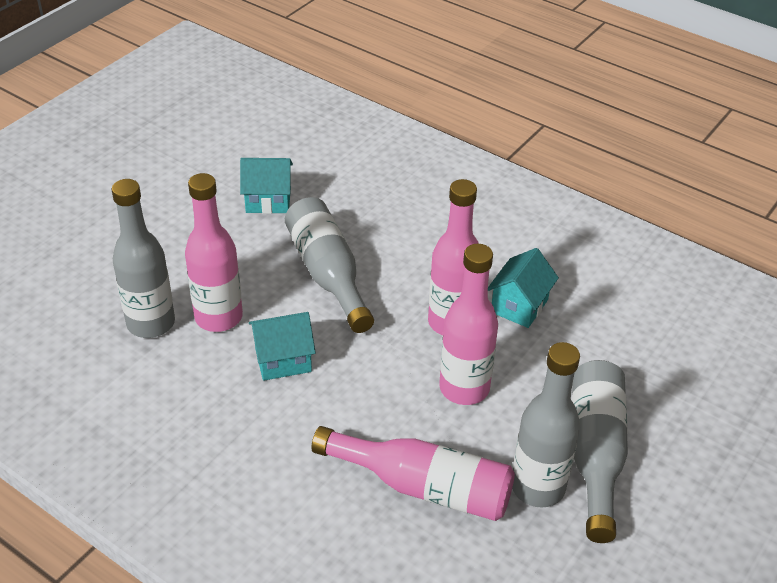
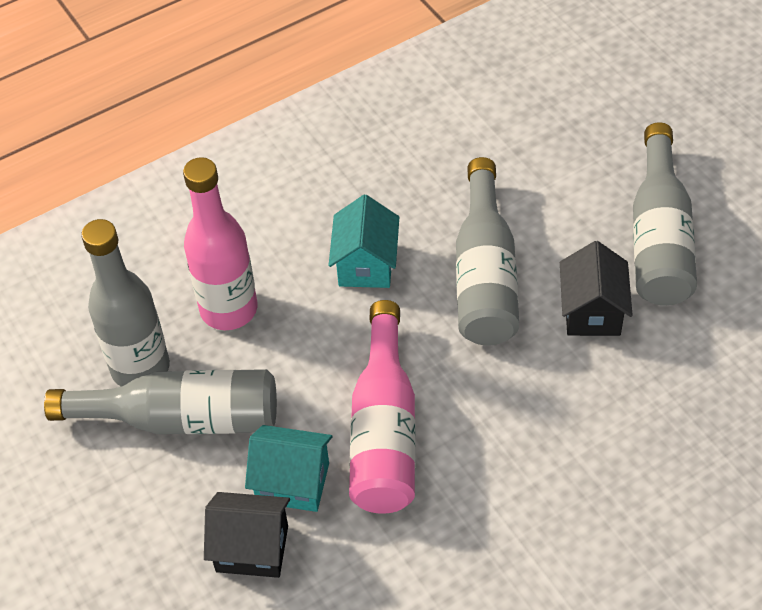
black house: none = 0 -> [204,492,290,578] [560,241,633,336] = 2
pink bottle: [185,173,243,332] [312,426,515,521] [428,179,479,335] [439,244,498,405] = 4 -> [183,157,257,330] [349,300,415,514] = 2
turquoise house: [240,158,293,214] [249,312,316,381] [488,248,559,328] = 3 -> [245,425,332,512] [329,195,399,288] = 2

